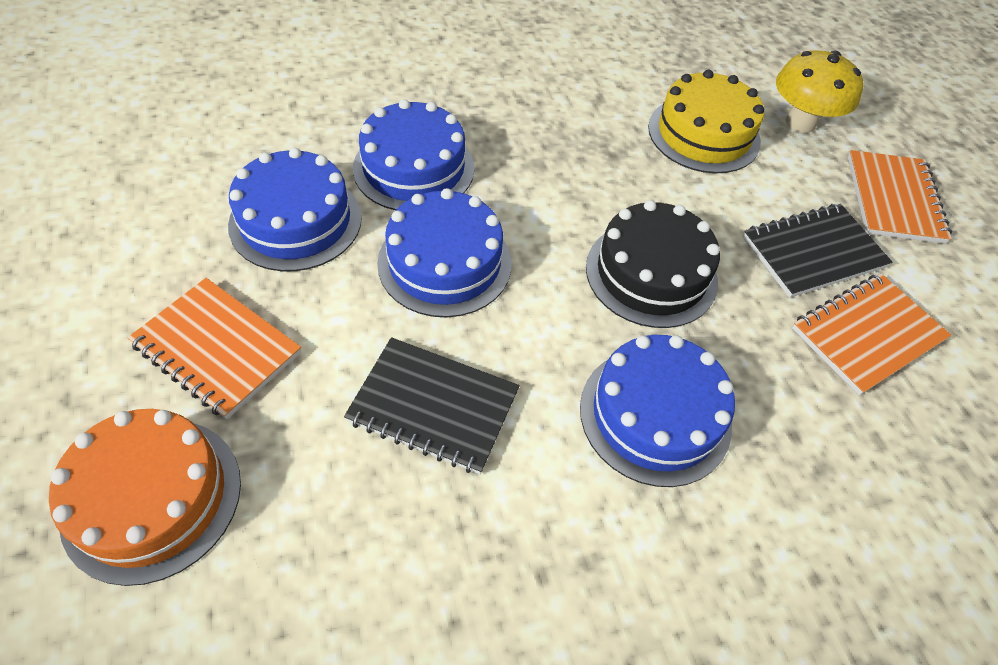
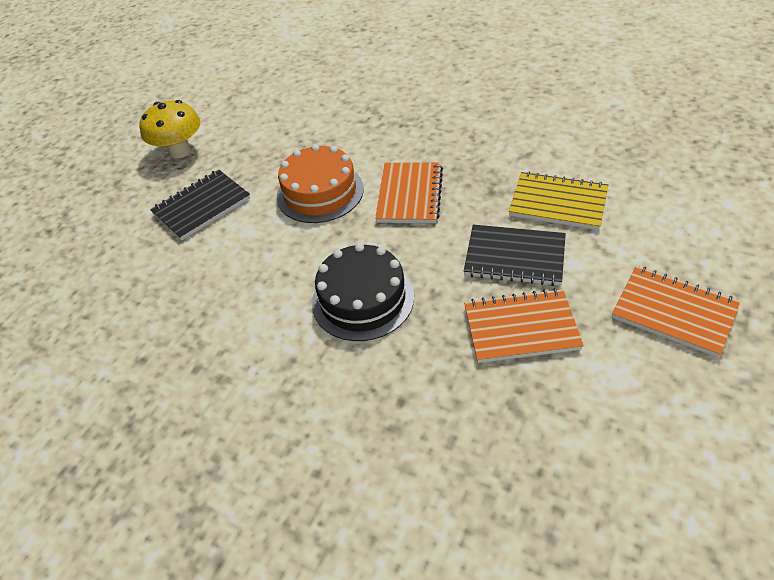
blue cake: [228,148,362,271] [353,99,474,210] [377,188,511,317] [580,335,735,487] = 4 -> none = 0
yellow cake: [648,70,764,173] = 1 -> none = 0
yellow notebook: none = 0 -> [509,171,608,230] = 1

